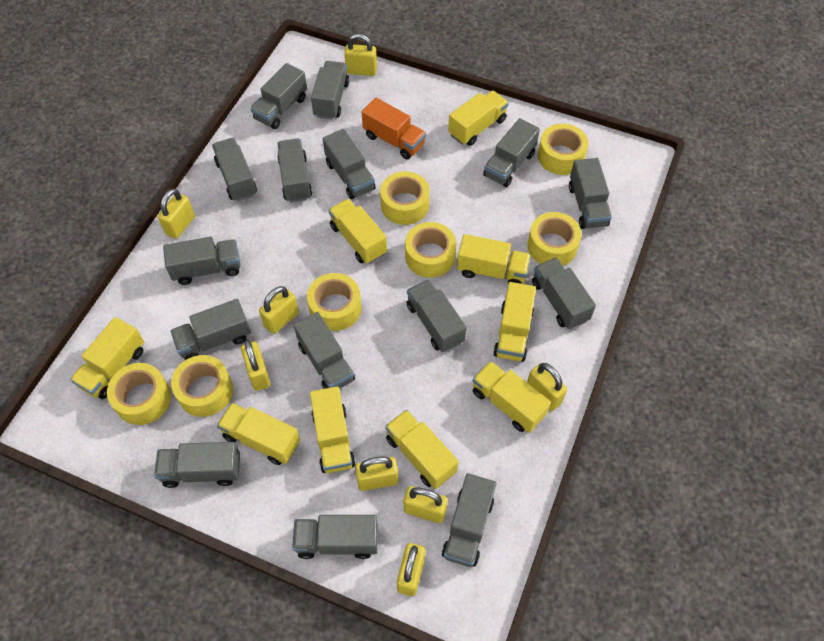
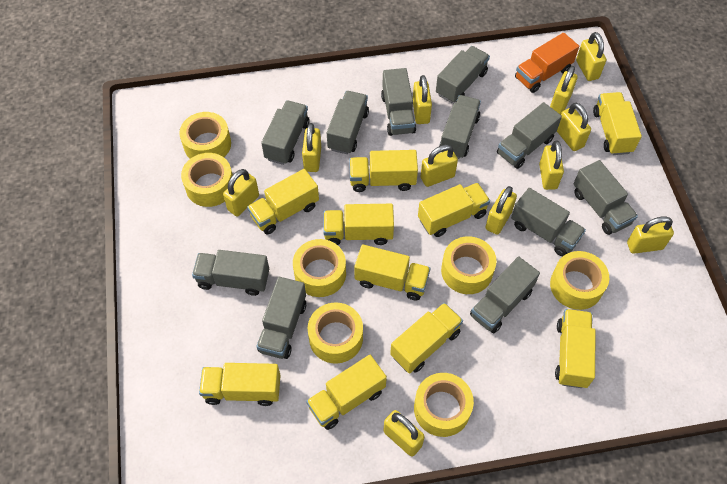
grey truck: [154,442,240,488] [163,237,240,285] [170,299,251,360] [212,138,257,202] [250,63,307,129] [277,139,312,203] [292,515,378,559] [293,312,355,389] [311,61,350,120] [323,129,376,199] [406,279,467,352] [442,473,497,567] [483,118,540,187] [532,257,596,329] [569,158,612,229] = 15 -> [192,250,269,296] [256,277,306,359] [261,100,309,165] [327,91,369,154] [381,68,416,136] [436,46,490,103] [439,95,481,159] [470,257,540,333] [497,102,562,169] [511,188,586,256] [574,160,638,235] = 11
yellow padlock: [158,189,195,239] [241,340,270,391] [259,286,299,334] [344,34,377,76] [355,457,398,491] [397,543,425,596] [404,486,448,523] [527,363,567,411] = 8 -> [223,169,259,216] [302,123,321,172] [383,410,425,457] [413,75,432,124] [421,145,458,187] [485,186,517,235] [539,141,564,190] [550,66,578,114] [557,103,591,151] [576,32,606,81] [627,216,674,254] = 11
yellow truck: [70,317,144,399] [217,402,300,465] [310,386,356,473] [328,199,387,264] [385,410,459,489] [448,91,509,146] [457,234,531,284] [473,361,551,433] [493,282,536,362] = 9 -> [199,363,281,406] [247,169,319,234] [306,355,387,430] [323,204,394,245] [349,150,418,192] [354,244,430,301] [390,303,463,373] [418,183,490,237] [555,309,596,388] [593,92,642,155] = 10

